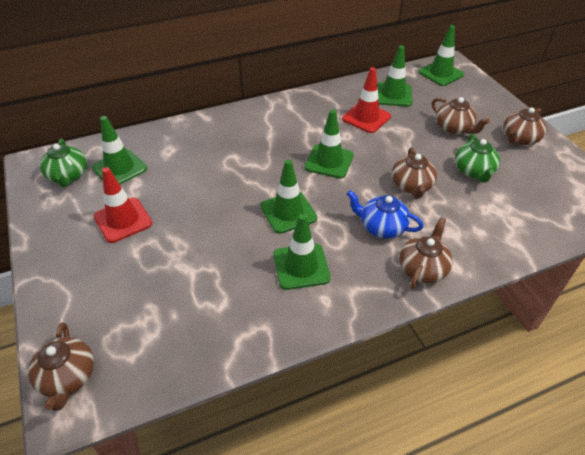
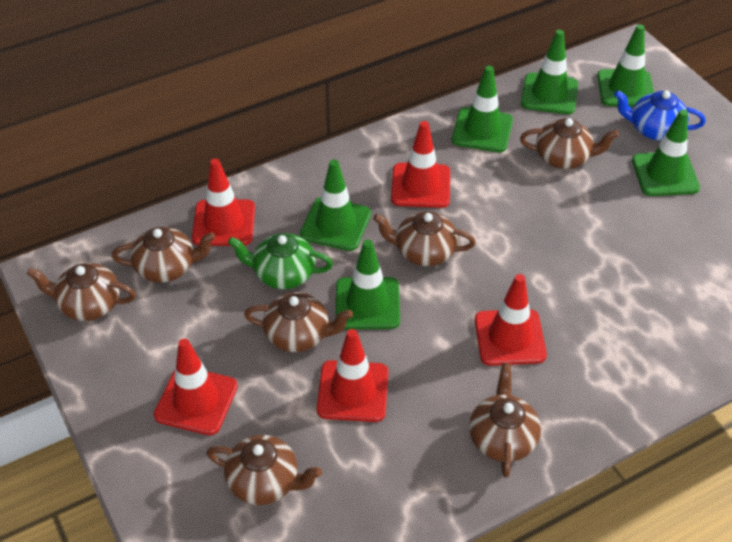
brown teapot: [28,322,94,411] [392,147,437,199] [399,217,453,289] [432,97,490,135] [503,108,547,145] = 5 -> [27,263,136,321] [112,227,215,283] [207,435,322,505] [244,292,353,352] [373,211,476,266] [469,363,541,478] [520,118,619,169] = 7
green teapot: [40,139,87,187] [455,134,500,183] = 2 -> [228,233,333,289] = 1
red traffic cone: [94,167,152,243] [342,67,391,133] = 2 -> [154,339,238,435] [192,158,255,246] [317,329,389,422] [391,121,450,208] [475,274,547,366] = 5

